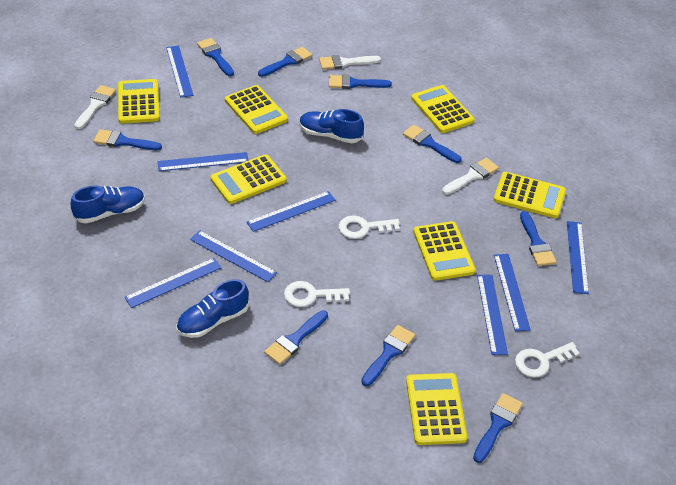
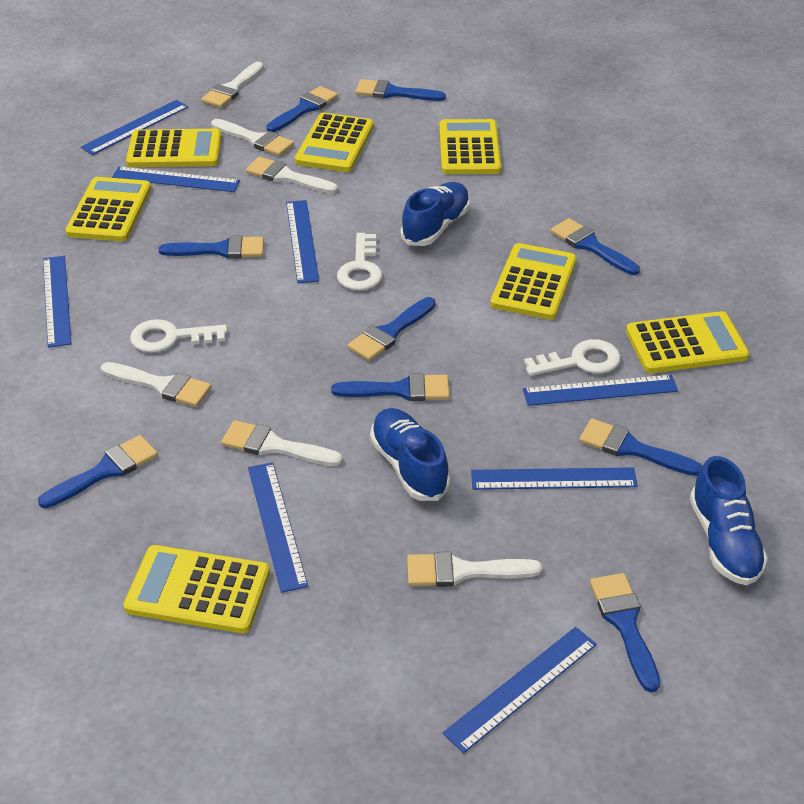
white brush: [75,85,116,129] [319,55,381,70] [442,158,499,195] = 3 -> [101,362,212,407] [201,62,264,108] [211,119,294,156] [221,420,343,466] [246,157,338,194] [407,552,542,587] = 6

